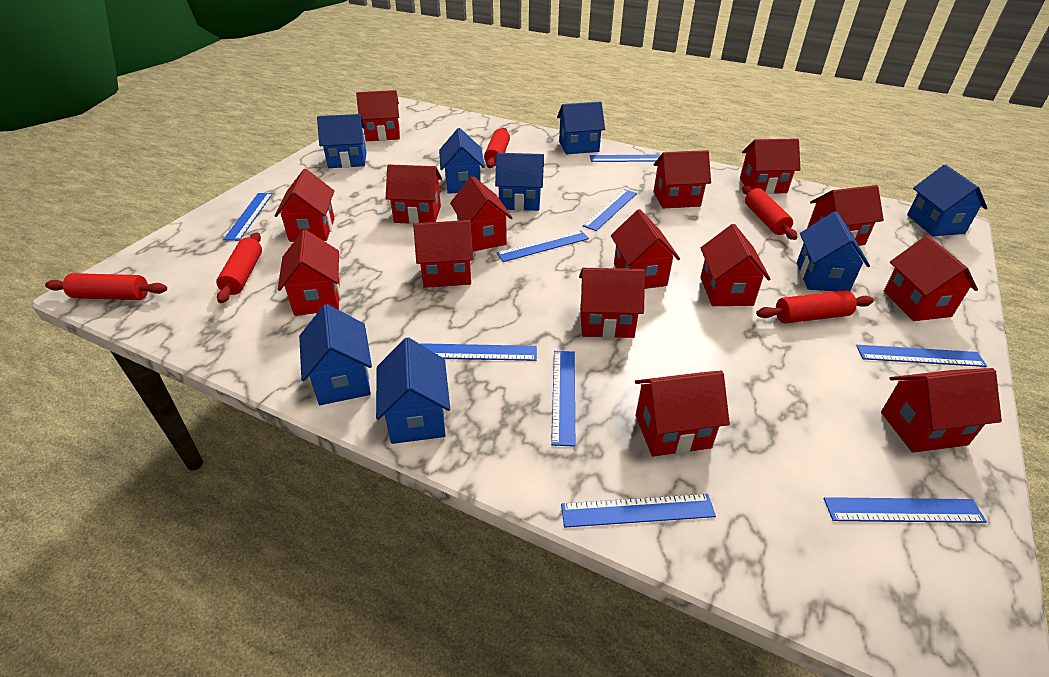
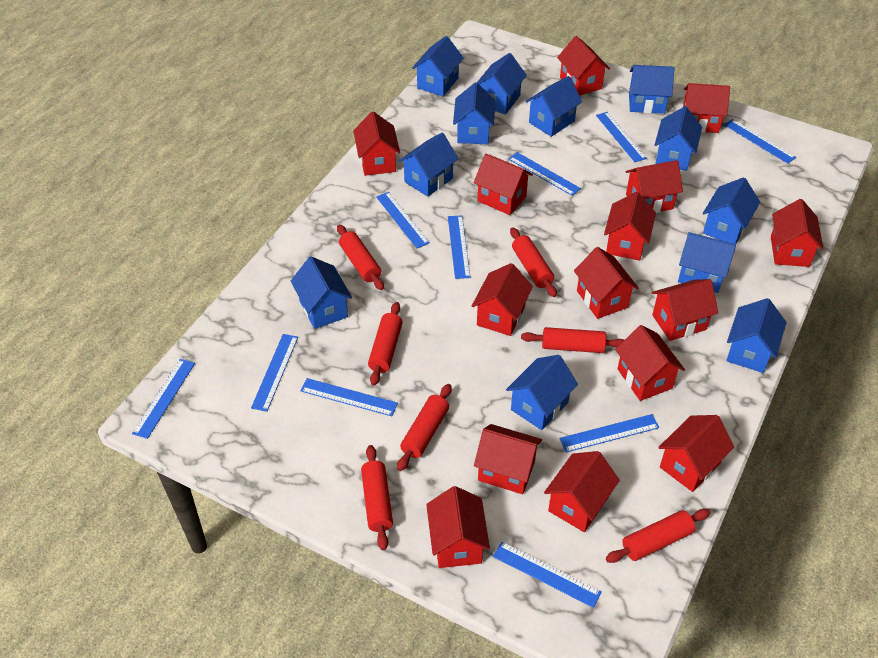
blue house: [299,304,372,405] [317,114,367,168] [376,337,450,444] [439,128,485,194] [495,153,544,211] [557,102,605,154] [797,211,870,291] [907,165,987,236] = 8 -> [291,257,352,329] [399,133,458,197] [412,36,464,96] [453,83,495,144] [477,53,527,115] [506,355,578,430] [526,76,582,137] [629,65,674,114] [655,106,702,171] [678,232,736,293] [703,177,760,244] [726,298,787,373] = 12
blue ruler: [223,193,273,241] [420,343,537,361] [496,230,589,262] [551,351,575,447] [561,494,716,528] [583,189,637,231] [590,155,660,162] [823,497,987,523] [856,345,987,367] = 9 -> [132,359,195,439] [251,334,298,412] [301,378,398,416] [376,192,430,248] [448,215,471,279] [493,542,601,608] [509,152,581,196] [559,414,659,452] [596,112,647,162] [724,119,796,164] = 10
red rolling pin: [45,273,167,300] [216,232,262,303] [484,128,510,168] [742,185,797,240] [756,291,874,323] = 5 -> [337,224,384,290] [361,445,393,550] [368,302,403,386] [397,384,452,471] [510,228,557,297] [521,327,624,353] [606,509,711,563] = 7

